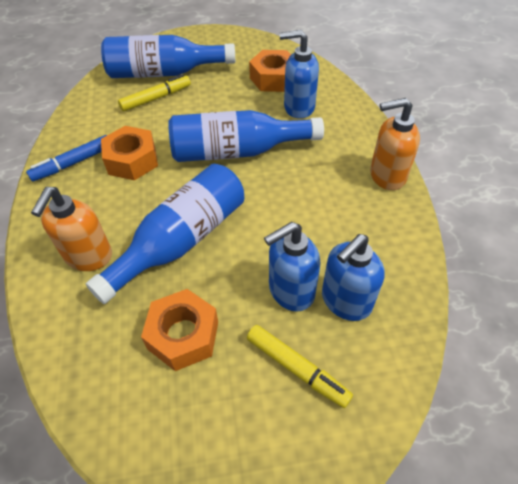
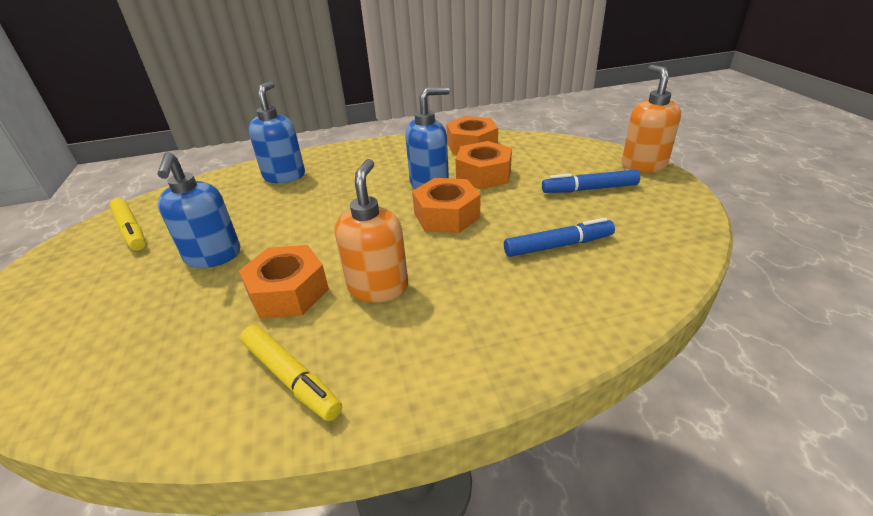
blue bottle: [86,164,244,304] [101,35,235,78] [168,110,324,162] = 3 -> none = 0
blue marker: [26,135,107,182] = 1 -> [504,218,615,257] [542,169,640,193] = 2
orange nut: [101,126,158,180] [141,289,218,371] [249,50,291,92] = 3 -> [239,245,329,318] [412,178,480,233] [446,116,498,154] [455,141,512,189] = 4

